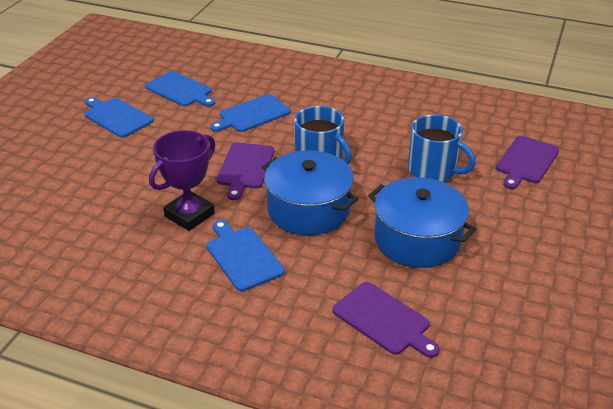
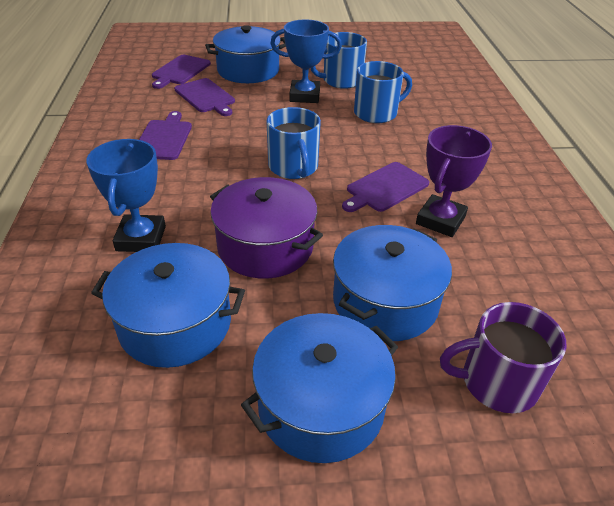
blue cutting board: [85,97,153,138] [145,71,215,107] [206,220,285,292] [210,94,291,132] = 4 -> none = 0
blue mug: [294,106,352,164] [408,114,476,182] = 2 -> [266,107,321,179] [311,32,367,89] [354,61,412,123] = 3
blue pot: [262,150,358,235] [368,177,476,268] = 2 -> [91,243,245,368] [205,25,286,83] [241,313,398,463] [333,225,452,341] = 4
blue trophy: none = 0 -> [86,139,166,252] [270,20,342,103] = 2
purple cutting board: [217,143,274,200] [333,282,440,358] [496,136,559,189] = 3 -> [139,111,192,160] [152,55,211,89] [174,78,235,116] [342,162,429,212] = 4
purple mug: none = 0 -> [440,302,567,413] = 1
purple pot: none = 0 -> [210,177,323,279] = 1

